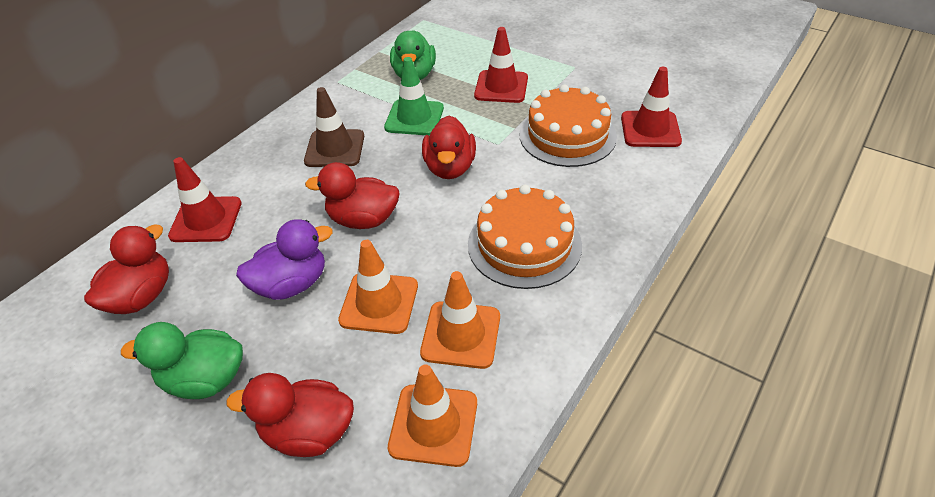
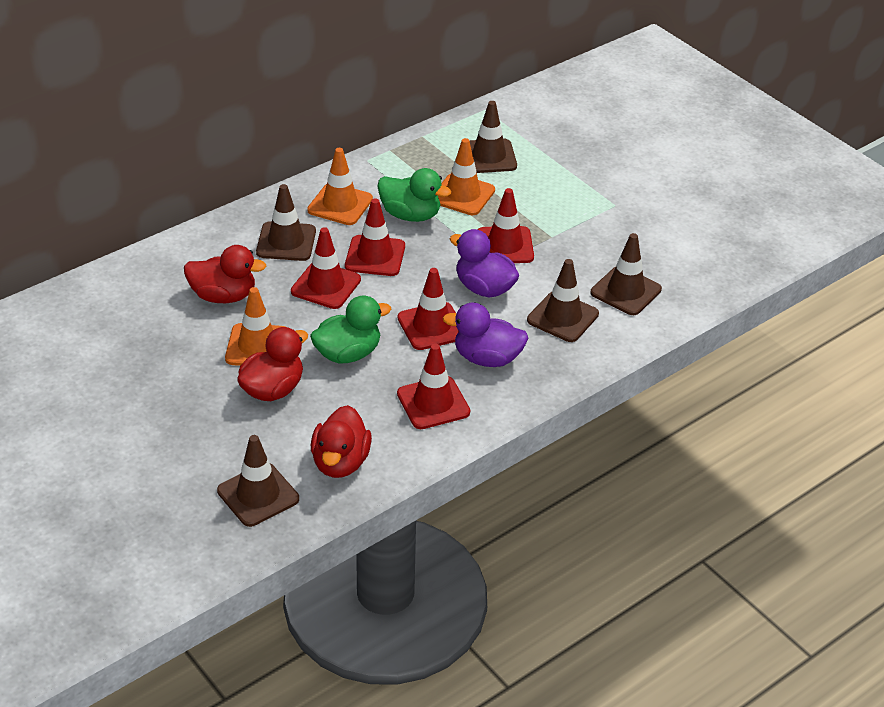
brown traffic cone: [304,87,364,167] = 1 -> [217,435,299,527] [256,184,316,261] [469,101,517,173] [527,259,599,342] [591,233,662,315] = 5
green traffic cone: [384,57,444,135] = 1 -> none = 0
orange cake: [468,185,582,289] [519,84,617,167] = 2 -> none = 0
purple duck: [236,219,333,300] = 1 -> [443,302,528,367] [450,229,519,297] = 2
red duck: [84,224,169,314] [226,373,354,457] [305,162,400,229] [422,116,476,179] = 4 -> [184,245,267,303] [237,327,308,401] [311,405,372,478] = 3
red traffic cone: [168,157,242,242] [474,27,528,103] [621,67,682,147] = 3 -> [291,227,361,309] [345,198,405,276] [397,268,459,350] [397,344,470,429] [478,188,534,263] = 5

